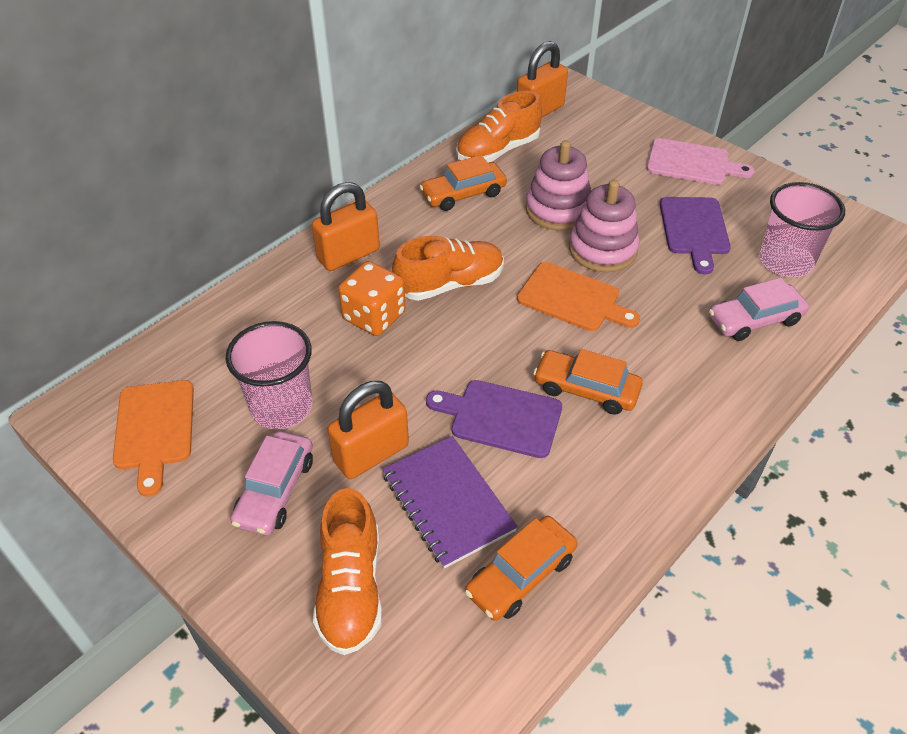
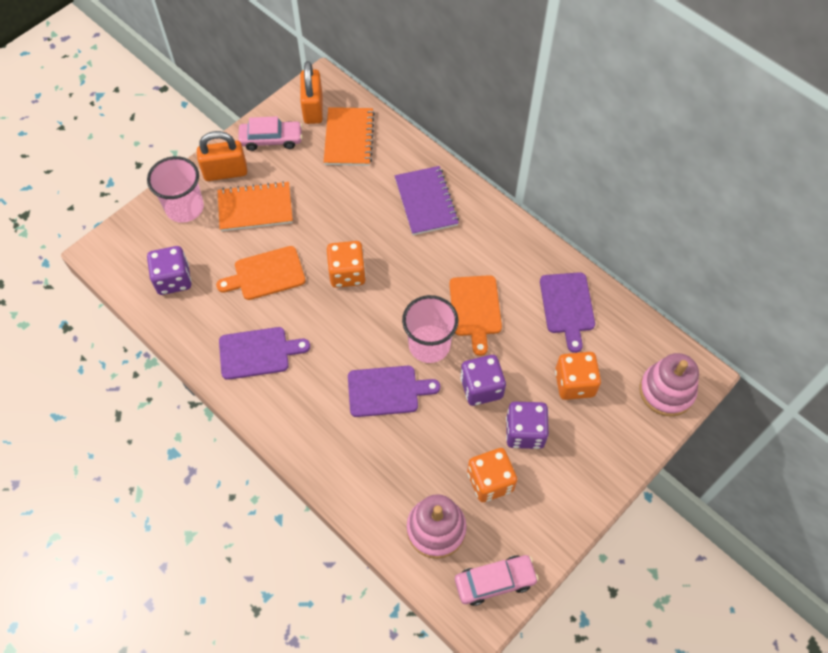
orange car: [419,155,507,211] [465,516,578,621] [533,349,643,415] = 3 -> none = 0
orange dice: [338,261,406,336] = 1 -> [327,241,366,288] [467,448,517,502] [555,352,601,400] = 3
orange notebook: none = 0 -> [218,181,293,231] [324,107,375,166] = 2
orange padlock: [312,182,380,271] [327,381,409,479] [517,41,568,117] = 3 -> [197,131,247,181] [300,61,323,124] = 2
orange shoe: [313,488,382,655] [392,236,504,301] [456,91,542,163] = 3 -> none = 0
pink cutting board: [647,138,754,185] = 1 -> none = 0
purple cutting board: [426,380,562,458] [660,197,731,274] = 2 -> [219,327,310,380] [348,366,440,417] [540,272,595,353] = 3
purple dice: none = 0 -> [147,246,191,295] [460,355,506,406] [506,402,549,449] = 3

